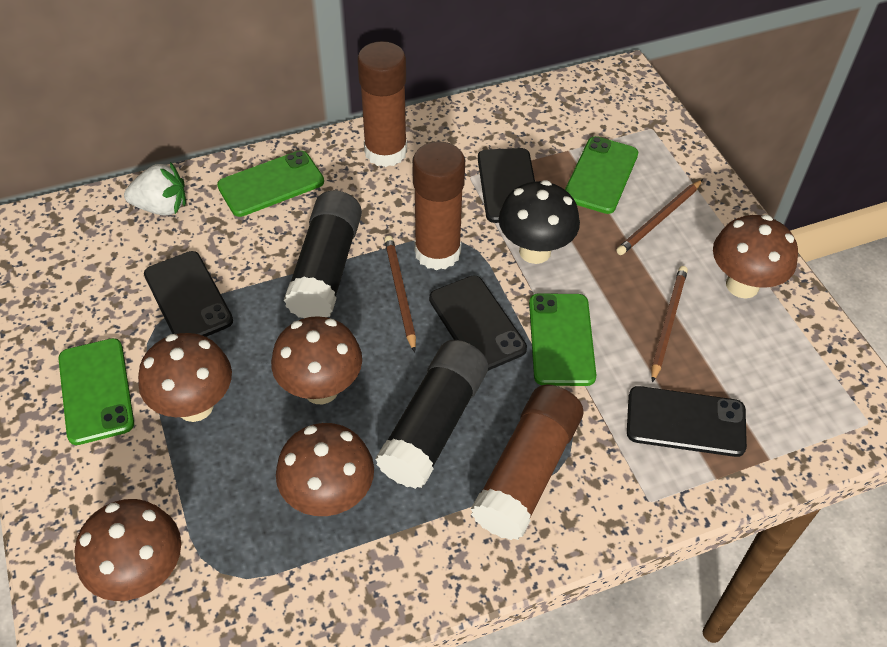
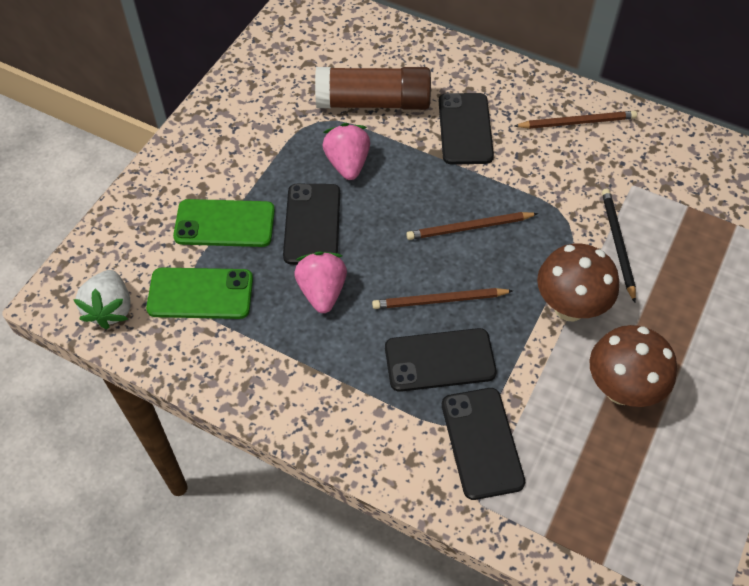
black glue stick: [284,190,362,318] [375,340,488,489] = 2 -> none = 0
black mushroom: [499,180,580,264] = 1 -> none = 0
black pencil: none = 0 -> [602,188,636,303] = 1
brown glue stick: [357,41,407,167] [412,141,465,270] [471,384,583,540] = 3 -> [315,67,431,110] = 1
brown mushroom: [74,499,181,601] [138,333,232,422] [271,316,362,404] [276,423,374,516] [713,215,798,298] = 5 -> [537,244,619,321] [589,325,677,407] = 2
green phone: [58,338,134,445] [217,150,324,217] [529,293,596,386] [565,136,638,214] = 4 -> [146,267,253,319] [173,199,275,247] = 2
pink strawberry: none = 0 -> [294,251,347,313] [322,123,370,180] = 2

